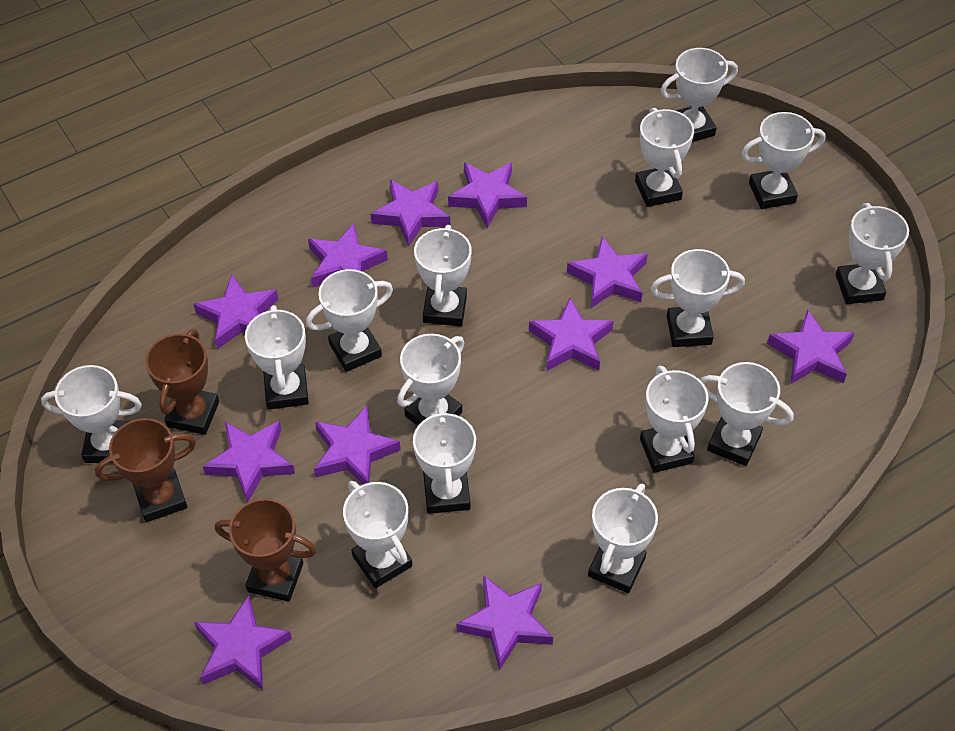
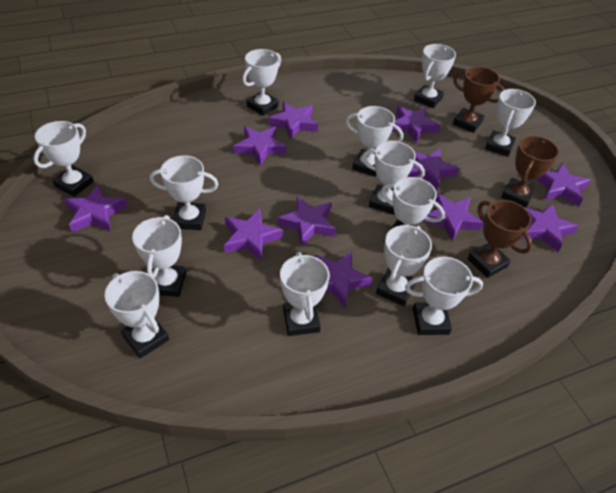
white trophy: [41,365,142,463] [245,305,309,410] [306,269,393,372] [343,481,412,588] [397,334,464,426] [413,407,476,514] [414,225,472,326] [588,483,658,593] [635,108,694,207] [640,366,708,473] [651,249,745,347] [660,48,738,142] [700,362,794,466] [741,112,826,209] [836,203,909,304] = 15 -> [33,121,94,197] [105,271,169,358] [132,215,186,297] [150,155,218,230] [242,49,281,116] [280,252,330,336] [346,106,403,177] [362,141,425,215] [376,225,432,306] [381,177,445,243] [405,257,483,335] [414,44,456,108] [485,89,536,157] = 13

